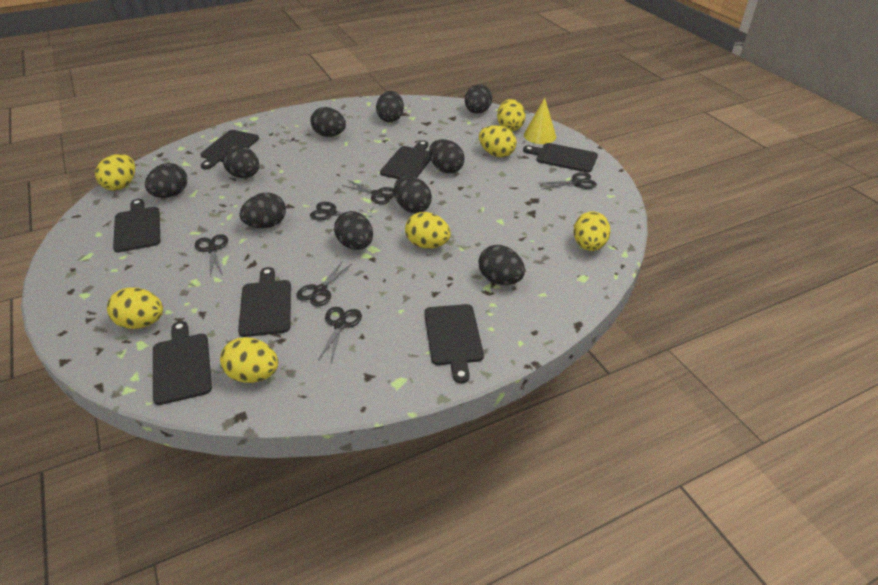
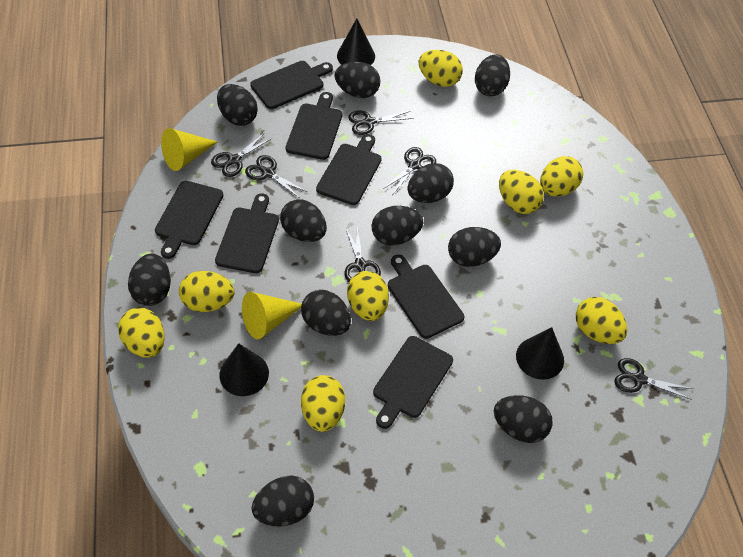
black cone: none = 0 -> [219,343,269,396] [337,19,375,65] [516,327,564,380] = 3
black egg: [145,163,187,198] [223,146,259,178] [239,193,286,228] [310,107,346,137] [334,211,373,250] [376,91,404,122] [394,176,432,213] [429,139,465,173] [465,84,492,114] [479,245,525,285] = 10 -> [128,254,171,306] [217,84,258,126] [252,475,314,526] [280,200,327,242] [301,290,351,336] [335,62,380,98] [372,206,423,245] [407,163,454,203] [448,227,501,267] [475,54,510,96] [494,395,553,443] = 11
yellow cone: [524,98,556,144] = 1 -> [161,128,217,171] [242,292,302,339] = 2
yellow egg: [95,154,135,191] [107,287,163,329] [220,337,278,383] [405,212,451,249] [479,125,516,157] [497,99,526,131] [574,212,611,251] = 7 -> [118,308,165,358] [179,271,234,312] [301,375,345,432] [347,271,389,321] [418,50,463,87] [499,170,544,214] [540,156,583,197] [576,297,627,344] = 8

